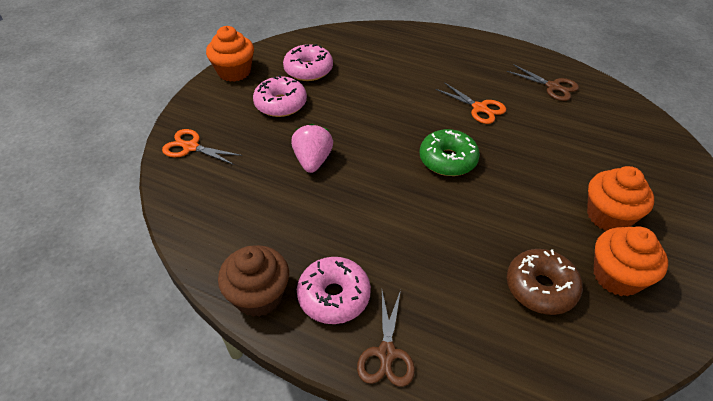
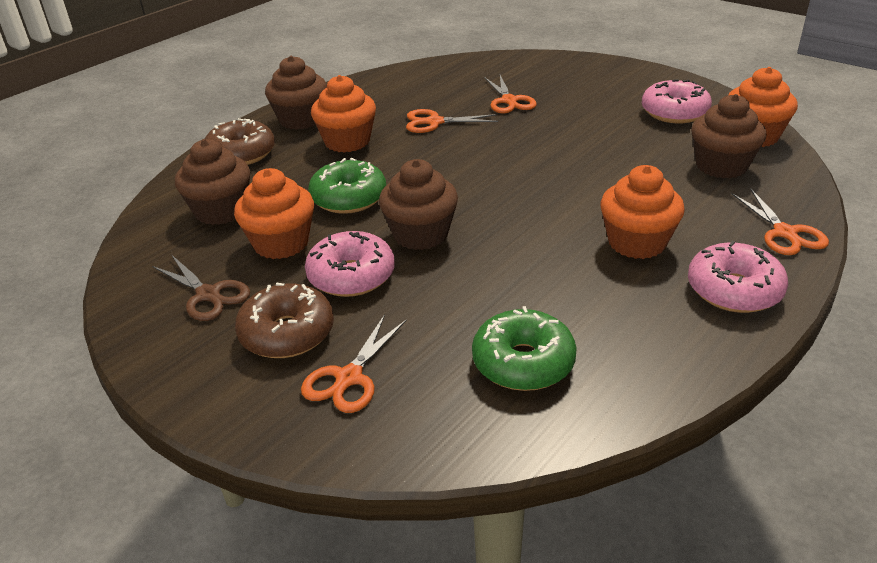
brown cupcake: [218,245,289,317] = 1 -> [175,139,250,225] [265,56,327,130] [379,159,458,250] [691,94,766,179] = 4
brown donut: [507,249,583,315] = 1 -> [205,118,275,165] [235,283,334,358] = 2
brown scissors: [357,290,415,387] [507,64,579,101] = 2 -> [152,254,250,321] = 1
green donut: [420,129,480,176] = 1 -> [308,158,386,214] [472,306,577,391] = 2
orange cupcake: [206,26,254,82] [587,166,654,231] [594,226,668,296] = 3 -> [234,168,314,259] [311,75,376,153] [600,165,685,259] [728,67,798,147] = 4
orange scissors: [162,129,242,165] [436,82,506,124] = 2 -> [301,314,407,413] [406,109,498,133] [484,75,537,113] [731,188,829,255] = 4
pink strawberry: [291,124,333,173] = 1 -> none = 0

